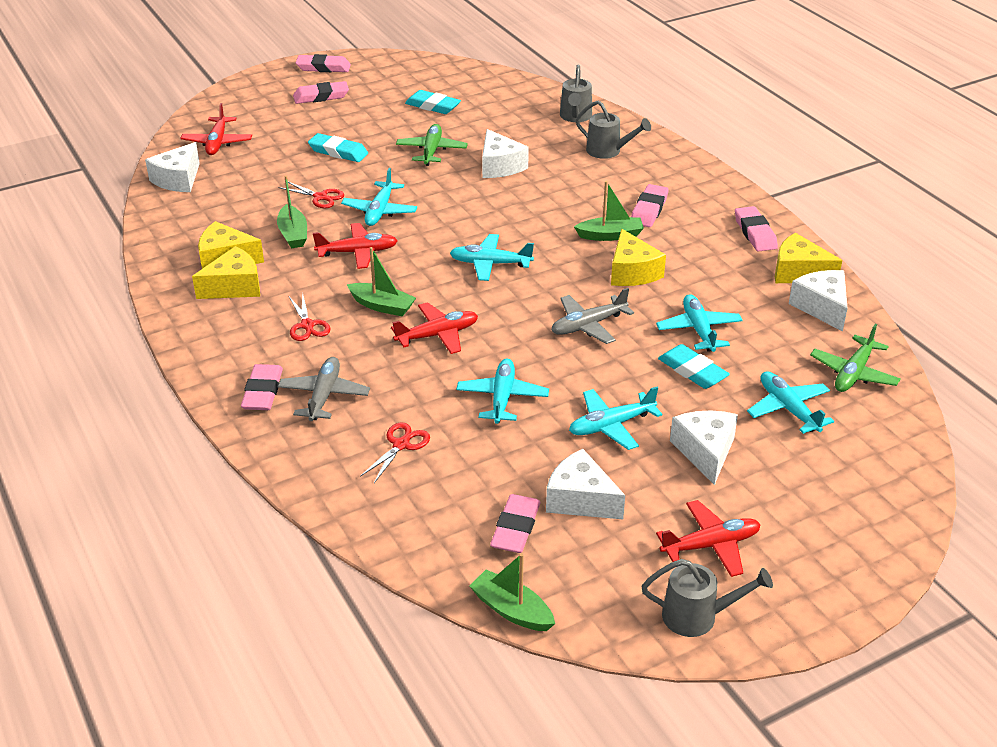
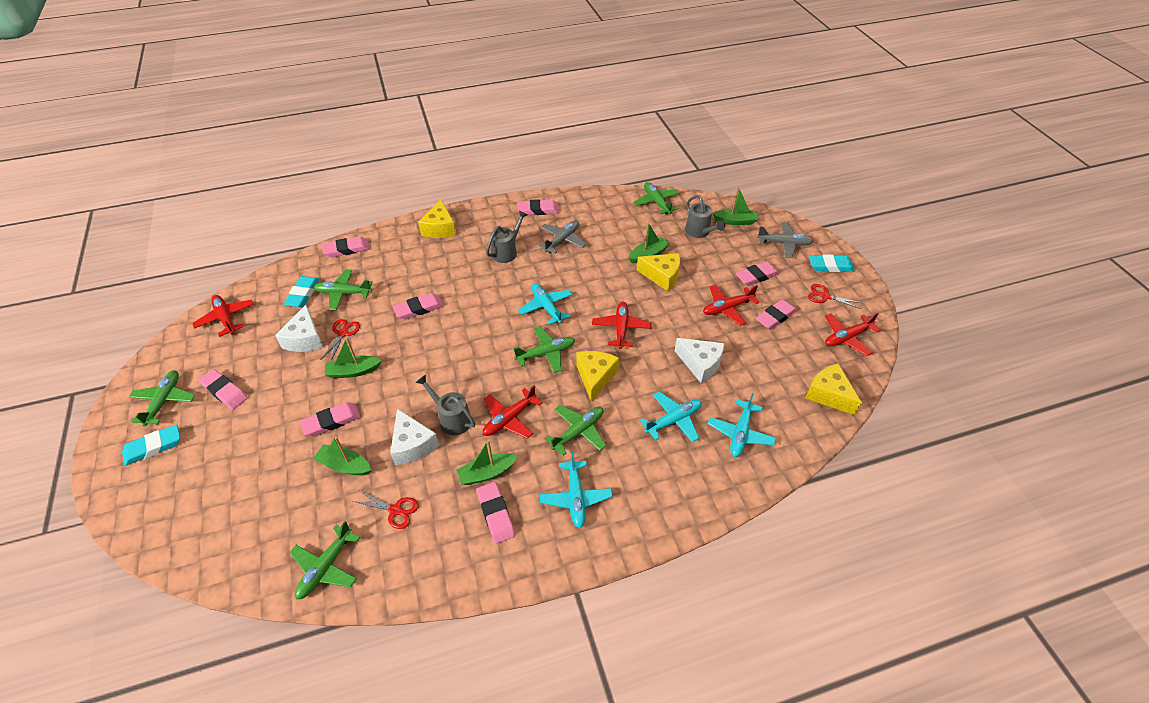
green boat: [277,175,307,248] [347,247,416,316] [469,553,555,631] [574,181,644,241] = 4 -> [314,437,371,475] [325,337,382,378] [456,440,518,485] [629,223,670,263] [712,187,759,225] = 5
green plane: [396,124,468,166] [810,324,900,392] = 2 -> [129,370,195,427] [289,521,360,599] [314,269,372,310] [513,327,575,373] [545,405,606,456] [633,182,680,214] = 6
pink eraser: [241,364,283,410] [293,81,349,104] [295,54,351,72] [490,494,541,553] [631,184,669,227] [735,206,778,252] = 6 -> [198,369,248,410] [300,402,360,436] [322,236,370,257] [393,293,444,320] [476,482,515,544] [517,199,559,215] [736,261,780,286] [755,299,797,330] = 8
red plane: [180,103,252,155] [313,223,398,269] [391,302,478,354] [656,500,761,577] = 4 -> [192,295,254,337] [483,385,542,439] [592,302,651,349] [703,285,760,326] [825,313,881,356] = 5
turquoise plane: [341,168,417,226] [450,234,534,281] [456,359,549,424] [569,387,662,450] [656,294,743,352] [747,371,834,434] = 6 -> [518,283,573,325] [540,452,613,528] [640,391,702,443] [708,393,776,457] = 4
white cheese: [145,142,200,192] [482,129,529,178] [546,449,625,519] [670,411,738,485] [789,270,848,331] = 5 -> [275,305,323,352] [390,409,439,465] [675,338,725,383] = 3

